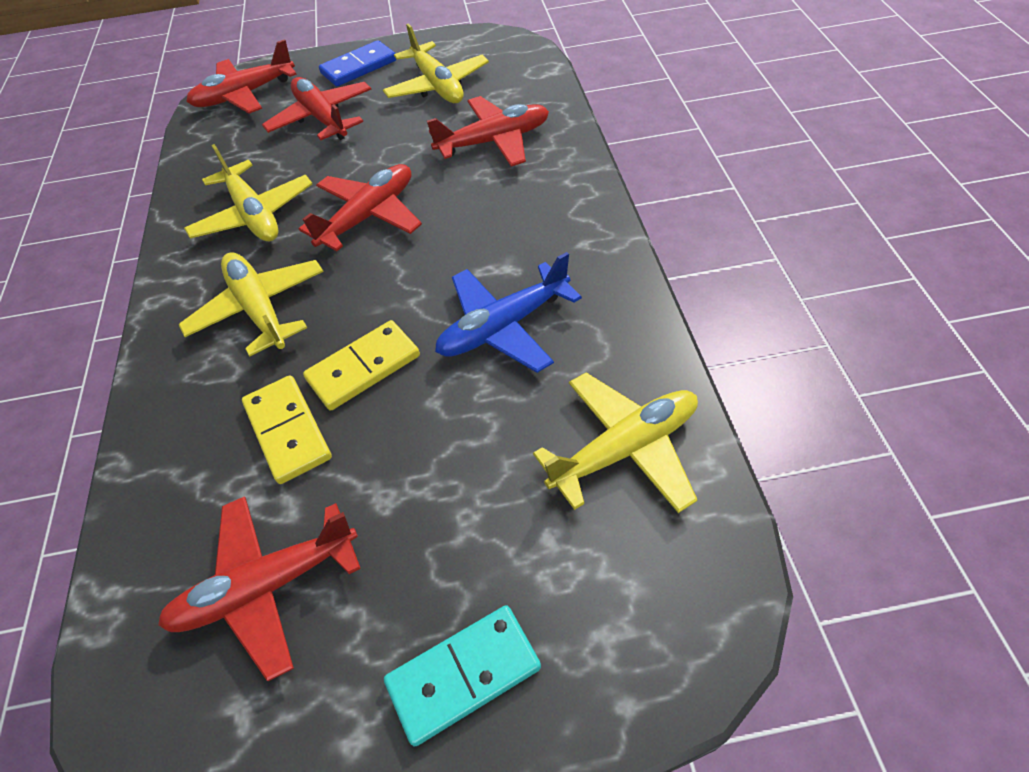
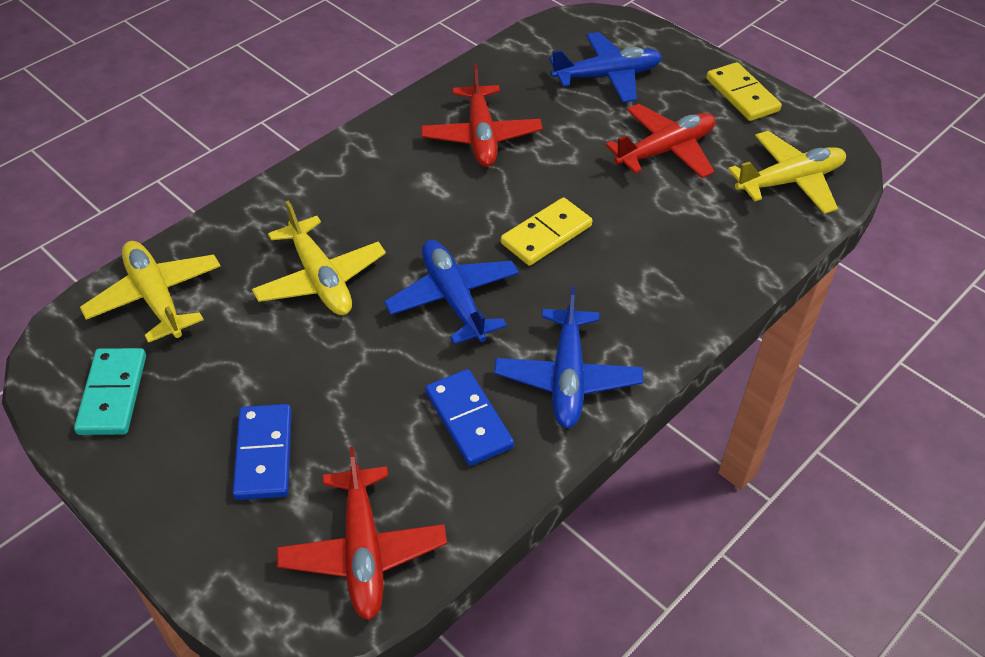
blue domino: [319,40,396,86] = 1 -> [233,404,292,500] [425,369,514,466] = 2
blue plane: [435,252,582,373] = 1 -> [384,240,519,344] [494,287,643,428] [549,32,662,103] = 3
red plane: [158,496,361,681] [186,39,297,113] [262,77,371,140] [299,164,422,251] [427,96,549,166] = 5 -> [277,446,447,620] [421,64,543,167] [605,104,716,178] = 3
yellow plane: [178,252,324,357] [184,144,312,241] [383,23,489,103] [533,373,698,513] = 4 -> [80,241,221,343] [252,200,386,315] [728,131,846,214] = 3

